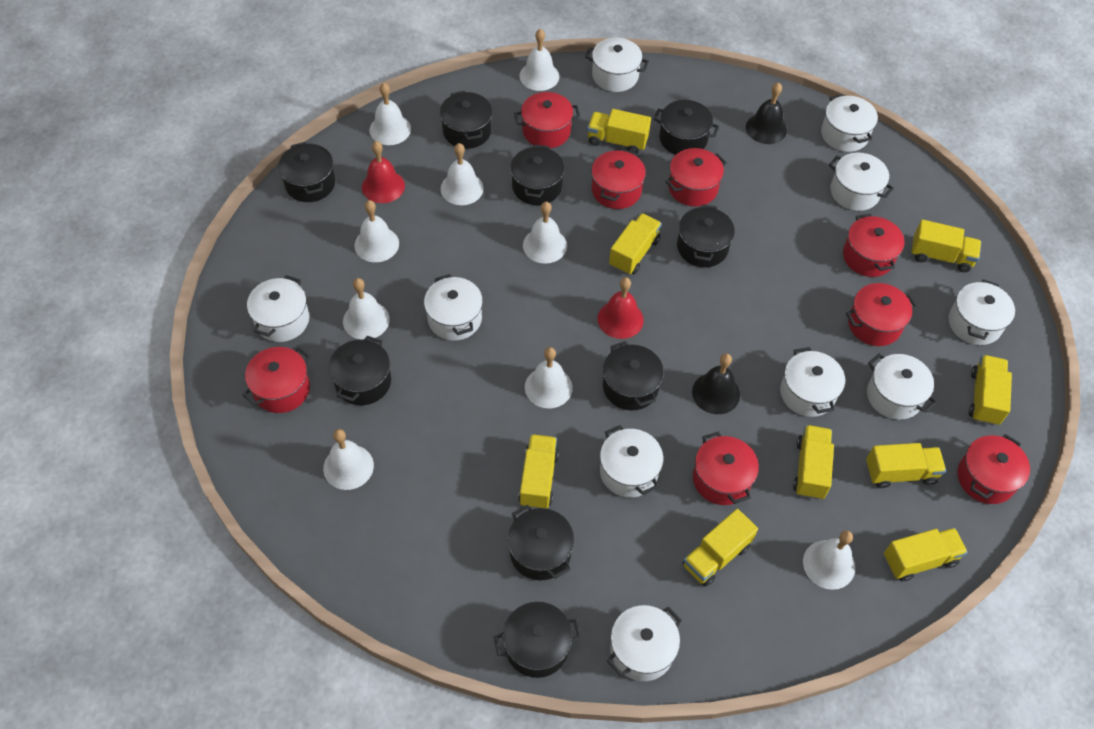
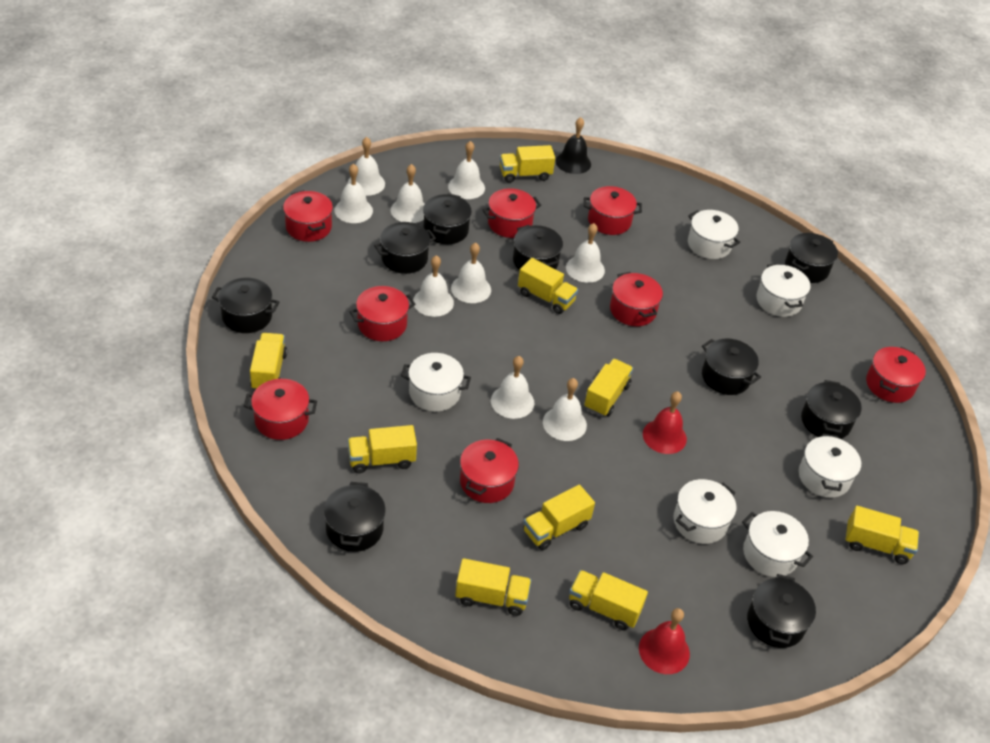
black bell: [692,353,740,414] [746,82,787,144] = 2 -> [556,117,591,174] = 1
white pot: [247,275,309,342] [424,274,483,341] [585,38,649,92] [600,425,664,498] [607,605,682,681] [780,347,845,417] [821,94,878,152] [829,153,894,211] [867,354,937,420] [949,279,1015,345] = 10 -> [401,353,471,412] [674,479,736,544] [688,210,740,259] [742,511,813,577] [756,263,811,317] [799,434,861,498] = 6

